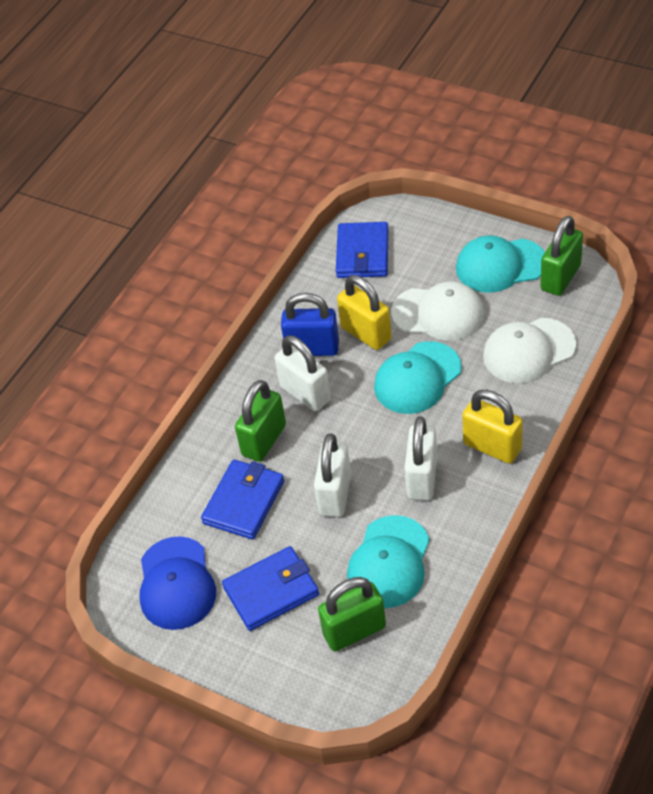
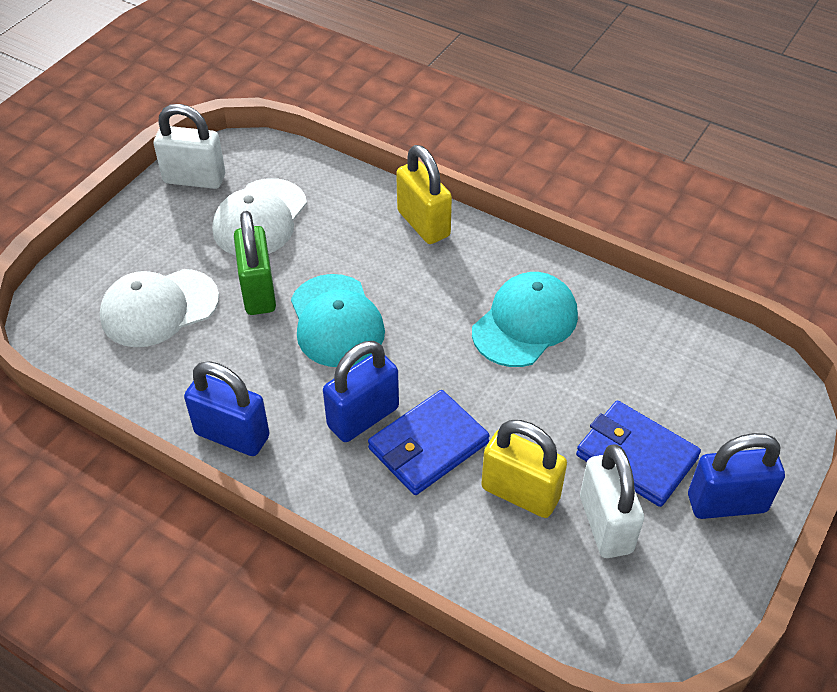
blue cap: [139,536,216,630] = 1 -> none = 0
blue padlock: [281,293,339,356] = 1 -> [184,361,269,456] [323,341,399,442] [688,433,785,519] = 3
blue wallet: [201,460,284,539] [222,546,319,631] [336,222,388,278] = 3 -> [368,390,490,495] [576,401,701,507] = 2
green padlock: [235,380,286,462] [318,577,386,652] [540,216,583,296] = 3 -> [234,211,276,315] = 1
turquoise cap: [347,515,430,608] [374,341,462,414] [456,235,545,293] = 3 -> [291,274,385,367] [472,272,578,367] = 2
white padlock: [274,335,331,411] [314,433,351,517] [404,416,437,500] = 3 -> [154,104,225,189] [580,444,644,558] = 2

